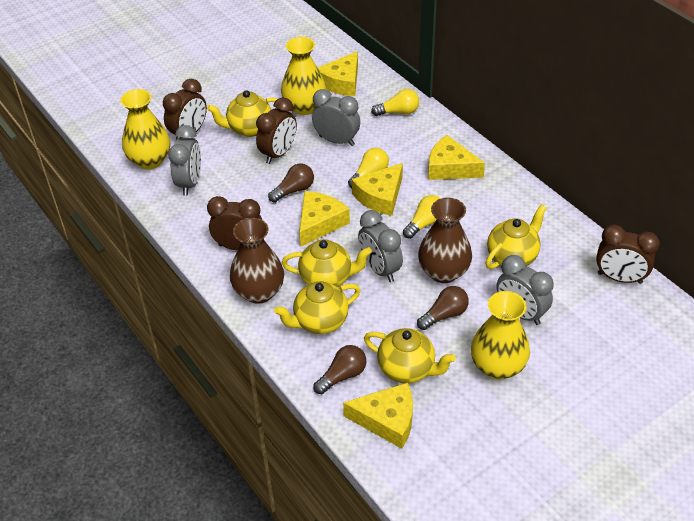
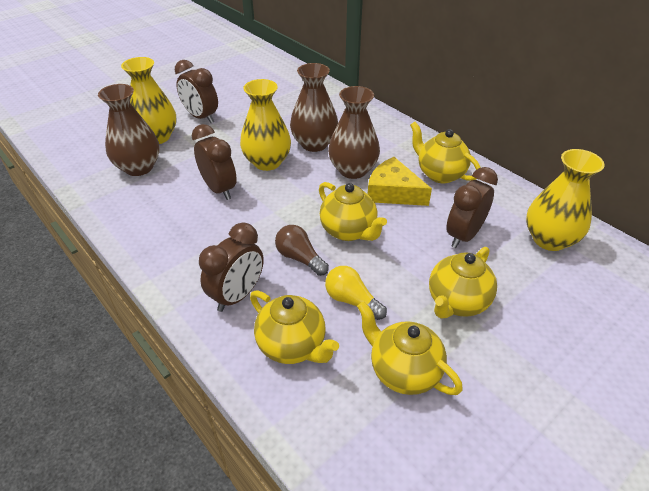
brown light bulb: [268,163,314,203] [313,345,366,394] [417,286,469,330] = 3 -> [275,225,329,276] = 1
brown vase: [230,218,284,304] [418,198,472,283] = 2 -> [98,84,160,176] [290,63,338,152] [328,86,380,179] = 3
grey clock: [168,125,201,196] [312,89,360,146] [358,210,403,282] [496,255,554,325] = 4 -> none = 0
yellow cheese: [299,191,350,247] [317,51,358,96] [343,383,413,449] [352,163,403,216] [428,135,485,180] = 5 -> [368,157,432,206] = 1
yellow light bulb: [348,148,389,188] [371,89,419,116] [403,195,441,239] = 3 -> [325,266,387,320] = 1

